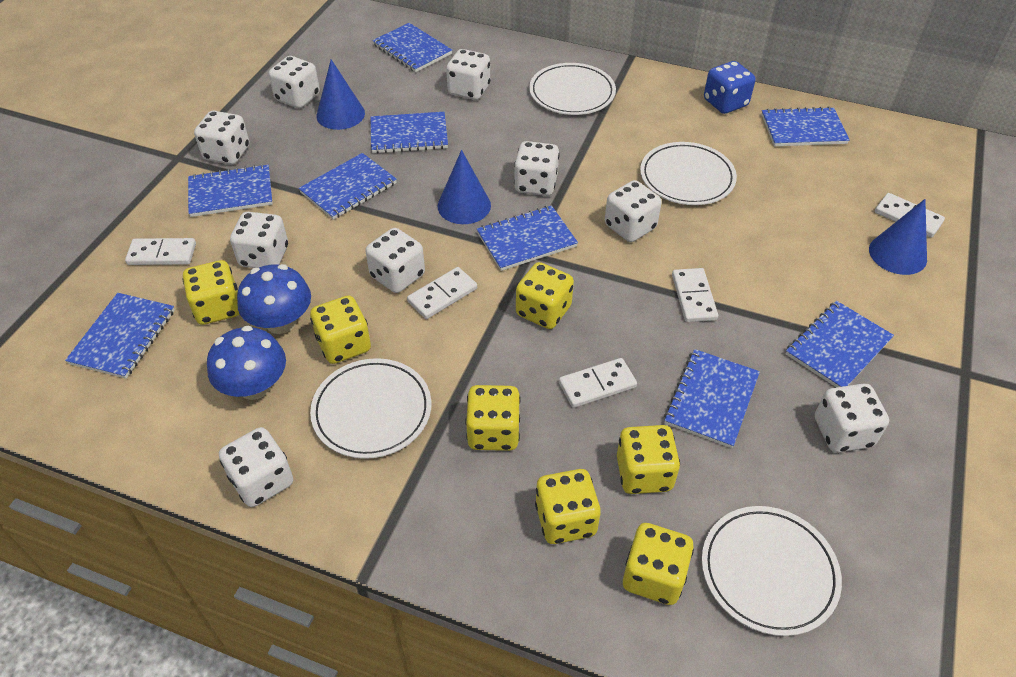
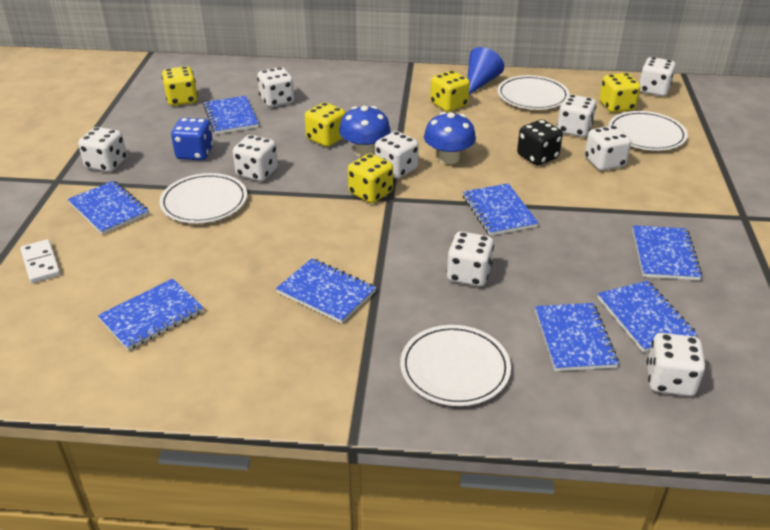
black dice: none = 0 -> [517,120,563,166] = 1
blue cone: [316,59,365,130] [438,150,491,224] [869,199,927,275] = 3 -> [467,47,504,95] = 1
blue notebook: [65,293,175,379] [188,164,273,217] [299,153,397,220] [371,112,448,153] [372,23,452,72] [477,205,578,271] [664,349,760,448] [761,107,850,146] [786,301,894,387] = 9 -> [68,181,149,235] [98,278,203,351] [204,96,259,134] [276,258,376,323] [463,183,538,236] [535,303,619,371] [597,281,697,352] [632,225,702,280] = 8
white domino: [125,238,196,265] [407,267,477,319] [559,358,637,408] [672,268,718,322] [875,193,945,238] = 5 -> [20,239,61,283] = 1
yellow dice: [182,260,240,325] [310,296,371,364] [465,385,521,451] [516,262,574,329] [535,469,601,544] [617,425,680,494] [623,523,694,605] = 7 -> [162,66,198,106] [305,102,346,147] [348,153,393,203] [430,71,470,112] [599,73,641,113] = 5

